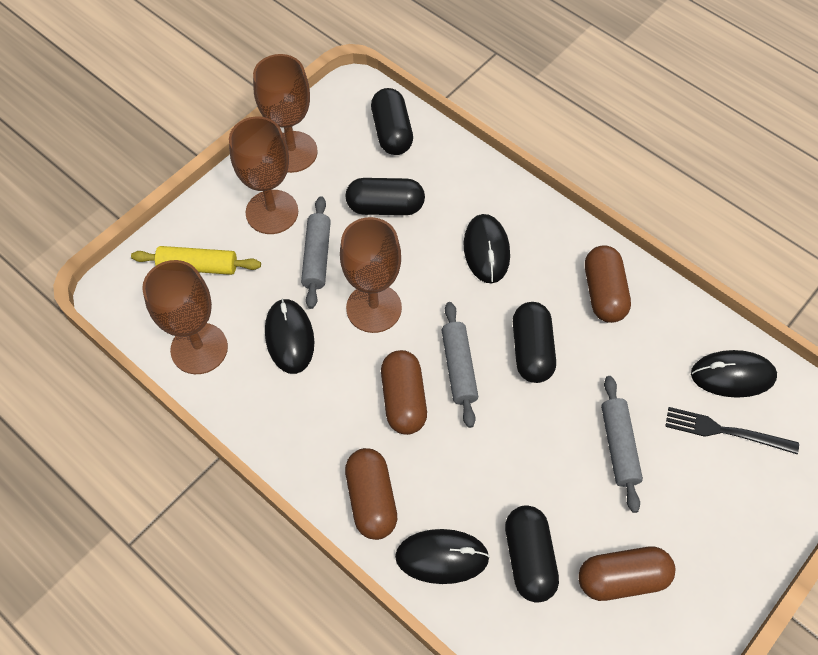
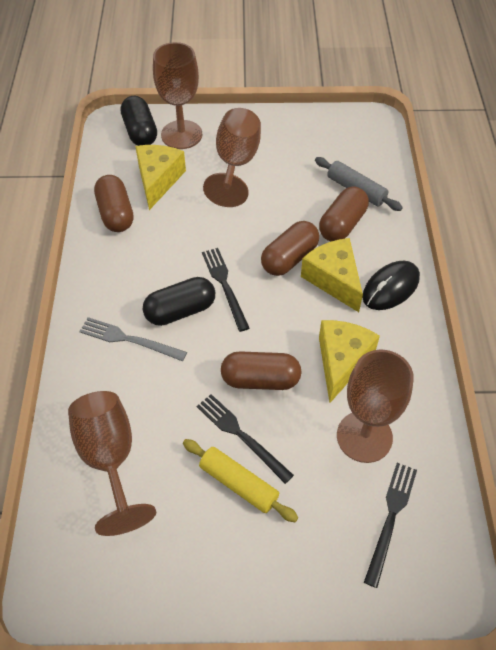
black capsule: [345,178,425,215] [371,88,413,155] [505,505,559,603] [513,302,556,383] = 4 -> [121,96,157,146] [143,277,215,326] = 2
black fork: [665,407,799,455] = 1 -> [197,394,294,484] [202,248,249,332] [364,463,417,588] = 3
black mouse: [265,298,314,374] [395,529,490,584] [464,214,510,283] [691,350,777,398] = 4 -> [362,261,420,310] = 1
grey fork: none = 0 -> [79,317,187,361] = 1
grey rolling pin: [301,196,331,309] [441,302,478,428] [601,376,643,513] = 3 -> [315,157,403,211] = 1
yellow cheese: none = 0 -> [135,145,186,210] [301,238,363,312] [319,320,380,403] = 3

